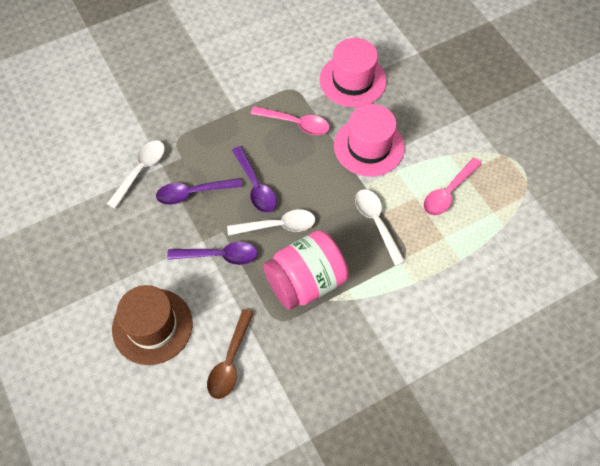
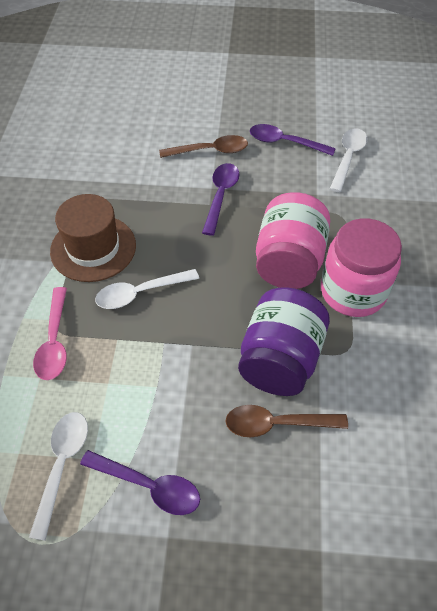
brown spoon: [207,309,254,399] = 1 -> [159,135,248,158] [225,405,348,437] = 2
pink hat: [320,38,387,107] [334,104,405,177] = 2 -> none = 0
pink jar: [263,230,349,310] = 1 -> [256,192,330,289] [321,218,402,317] = 2
pink spoon: [251,106,330,135] [423,158,482,216] = 2 -> [33,287,67,380] = 1
purple jar: none = 0 -> [238,287,330,396] = 1

